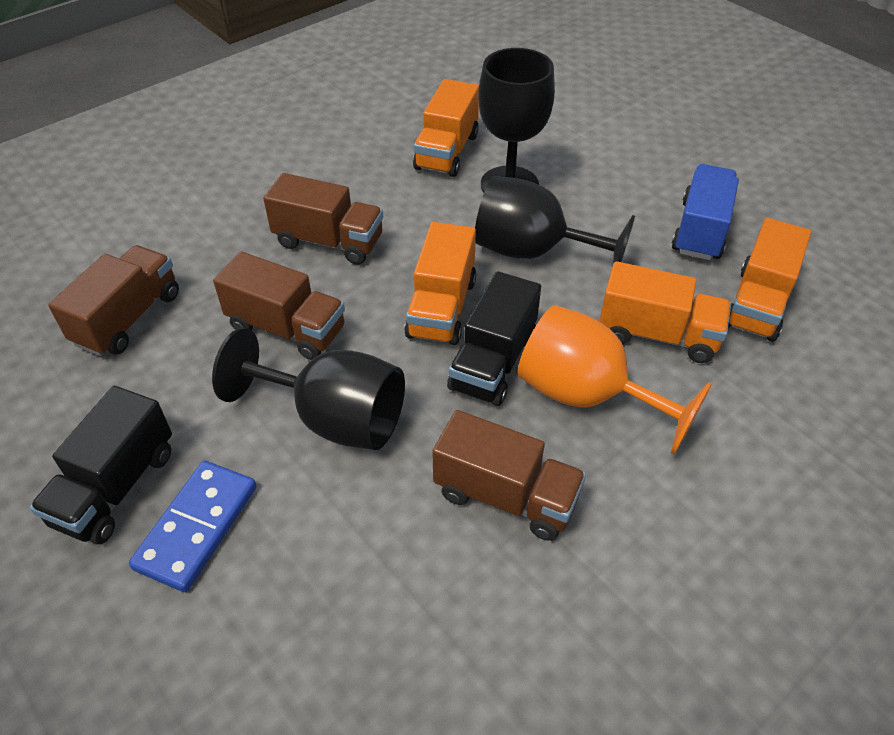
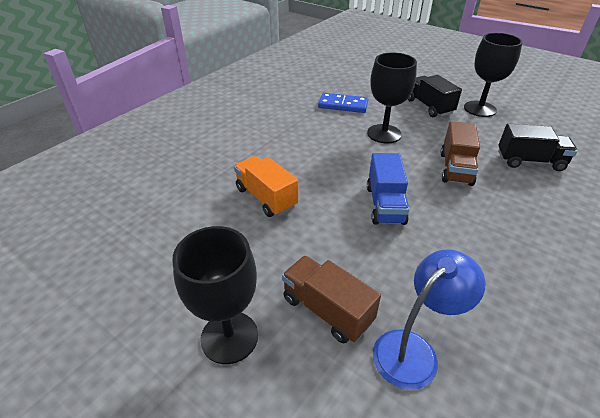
blue lamp: none = 0 -> [373,249,486,390] = 1
brown truck: [48,245,179,356] [213,252,345,360] [263,173,383,265] [432,410,586,541] = 4 -> [282,256,381,343] [440,121,480,186] = 2
orange goblet: [518,305,712,455] = 1 -> none = 0
orange truck: [404,222,476,345] [413,79,479,177] [599,261,731,363] [728,218,811,342] = 4 -> [234,156,298,217] = 1

